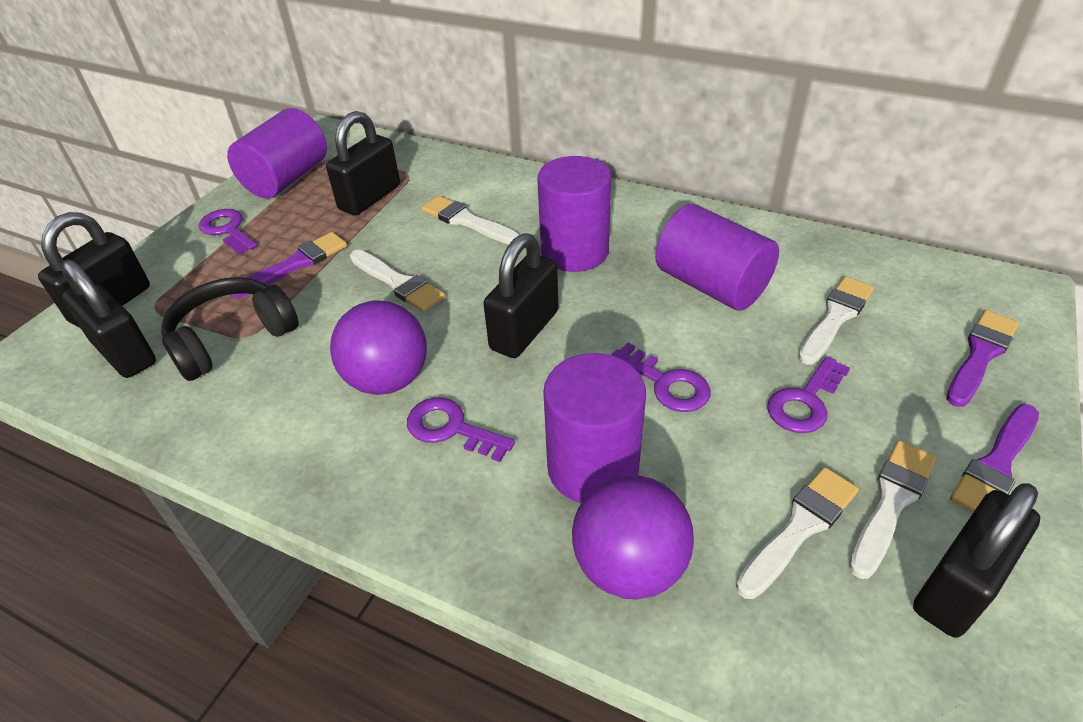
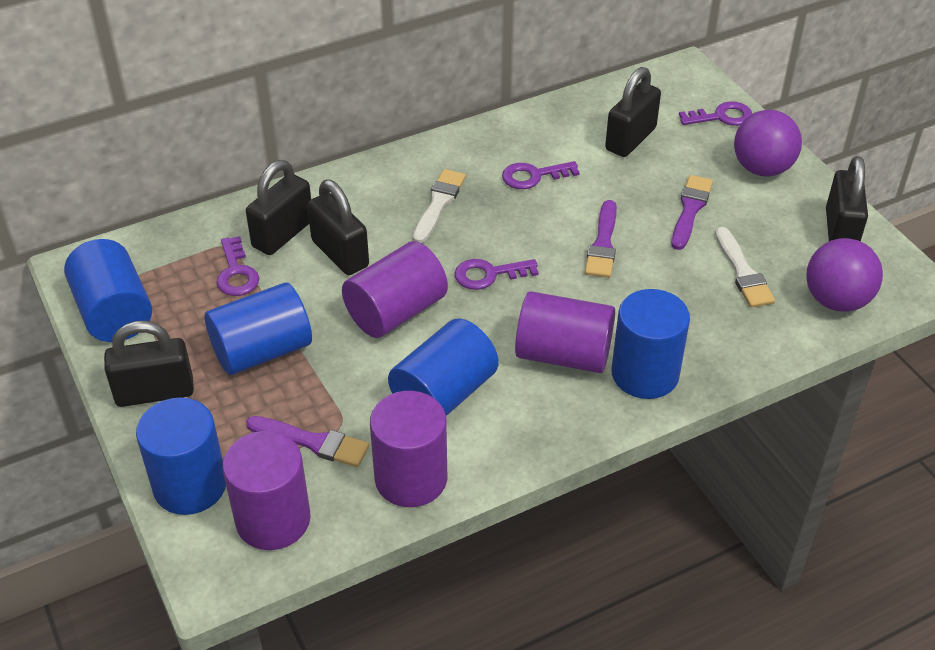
black headphones: [161,277,299,381] = 1 -> none = 0
blue cylinder: none = 0 -> [64,239,152,342] [136,397,226,515] [205,283,312,375] [388,318,499,416] [612,289,690,399] = 5
white brush: [350,250,445,312] [422,196,520,244] [736,467,859,599] [798,276,874,365] [849,440,936,579] = 5 -> [413,169,466,243] [715,227,775,308] = 2

